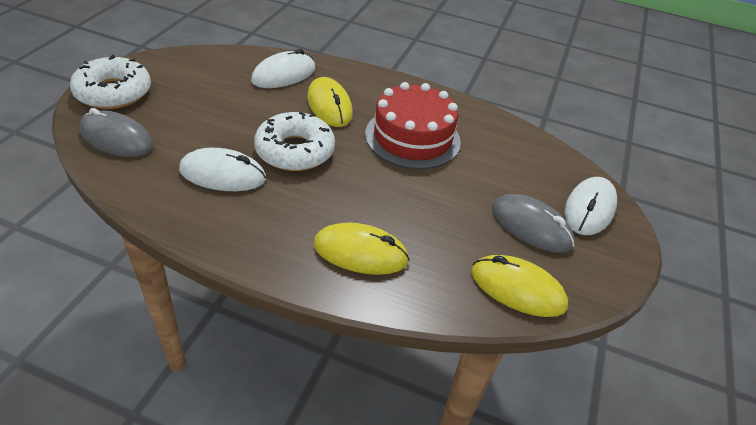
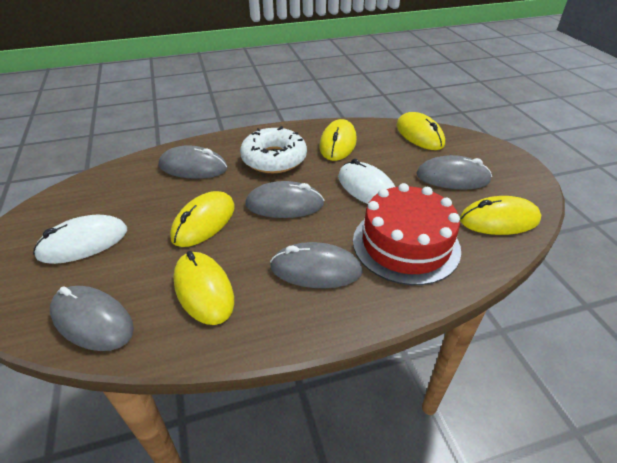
grey mouse: [79,108,154,157] [492,194,575,253] = 2 -> [50,286,134,351] [159,145,228,179] [245,181,324,218] [270,242,363,288] [416,155,492,190] = 5
white donut: [70,55,151,109] [254,112,335,171] = 2 -> [240,126,307,173] = 1
white mouse: [179,148,266,191] [251,49,315,88] [565,177,617,235] = 3 -> [33,214,127,264] [338,159,395,204] = 2
yellow mouse: [307,77,353,127] [314,223,410,275] [471,255,568,317] = 3 -> [170,191,235,247] [173,251,234,325] [320,119,357,161] [397,112,445,150] [460,196,541,235] = 5

